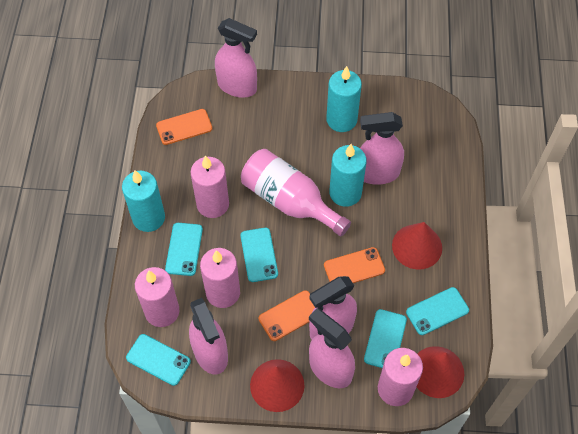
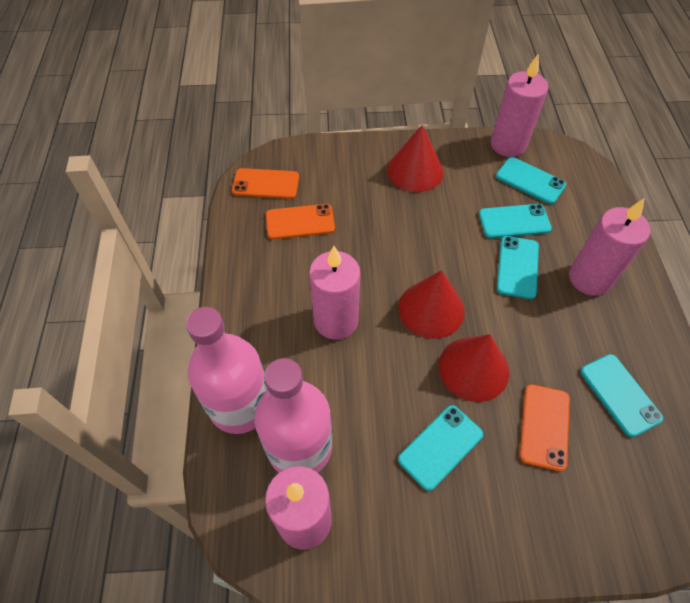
pink bottle: [241,149,351,236] = 1 -> [186,307,268,434] [254,358,332,472] = 2
pink spray bottle: [189,298,228,375] [215,18,257,98] [309,276,357,340] [309,308,355,388] [360,112,404,185] = 5 -> none = 0
turquoise candle: [122,170,165,232] [326,66,362,132] [329,144,367,207] = 3 -> none = 0

